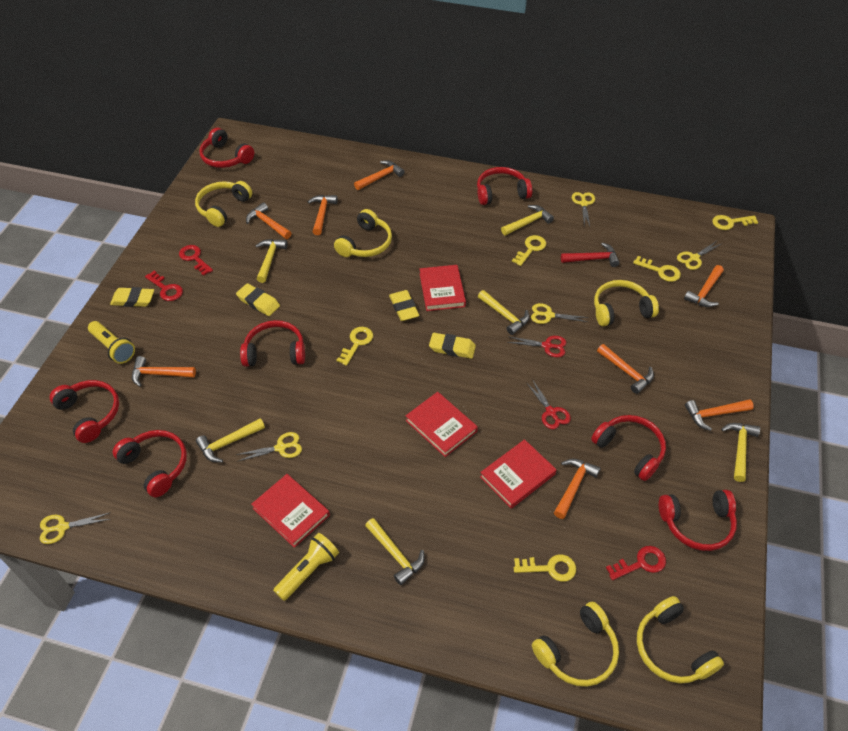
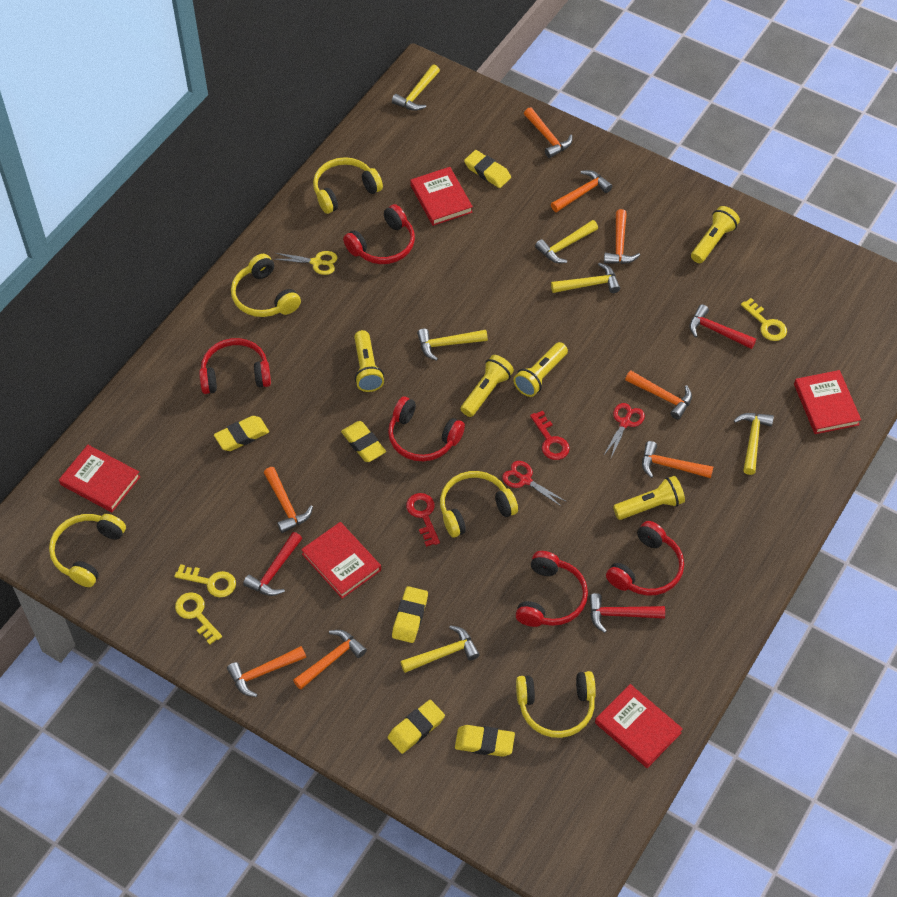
red book: [251,474,330,548] [406,392,478,457] [420,265,466,311] [480,439,557,509] = 4 -> [59,445,141,512] [301,522,381,599] [410,167,473,226] [595,684,683,768] [794,370,861,434] = 5
red hammer: [561,242,620,267] = 1 -> [243,532,302,596] [589,593,665,633] [689,304,756,349] = 3
red headphones: [50,380,119,443] [113,430,187,497] [199,128,254,168] [240,320,305,367] [477,167,532,205] [591,415,666,481] [659,490,737,551] = 7 -> [199,338,271,394] [343,204,415,264] [388,397,465,461] [516,551,588,627] [606,521,684,596] = 5
red key: [145,271,183,301] [179,245,213,276] [606,546,666,580] = 3 -> [406,493,440,547] [530,411,570,460] = 2
yellow eraser: [110,287,154,307] [236,283,280,316] [389,290,419,321] [429,333,476,359] = 4 -> [214,416,269,451] [341,421,386,462] [388,700,445,754] [392,586,428,643] [455,725,515,757] [464,150,511,188] = 6
yellow flashlight: [88,321,135,364] [273,533,339,601] = 2 -> [354,330,384,392] [461,355,514,417] [513,342,568,397] [613,476,685,520] [691,206,740,263] = 5
yellow key: [336,327,373,366] [512,235,546,266] [514,554,576,582] [633,256,681,282] [712,215,758,230] = 5 -> [174,564,236,597] [175,592,222,645] [741,298,787,341] = 3
yellow scissors: [40,512,111,544] [236,432,302,461] [531,303,589,324] [572,192,595,226] [677,241,721,270] = 5 -> [274,251,337,275] = 1

